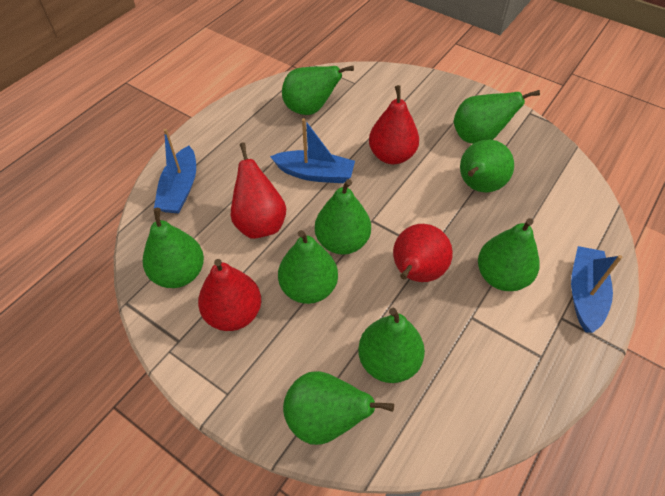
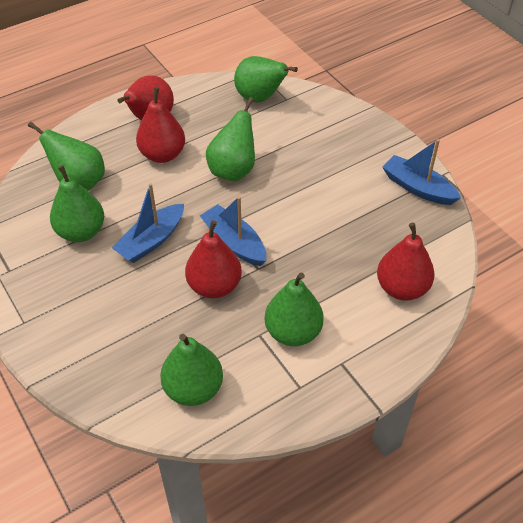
green pear: [143,208,204,288] [278,230,338,304] [282,66,354,115] [283,371,394,445] [315,179,371,255] [358,308,425,383] [454,90,540,144] [460,140,514,192] [478,218,540,291] = 9 -> [28,122,105,191] [50,165,104,242] [160,334,223,406] [206,97,255,181] [234,56,298,103] [265,273,324,346] = 6

